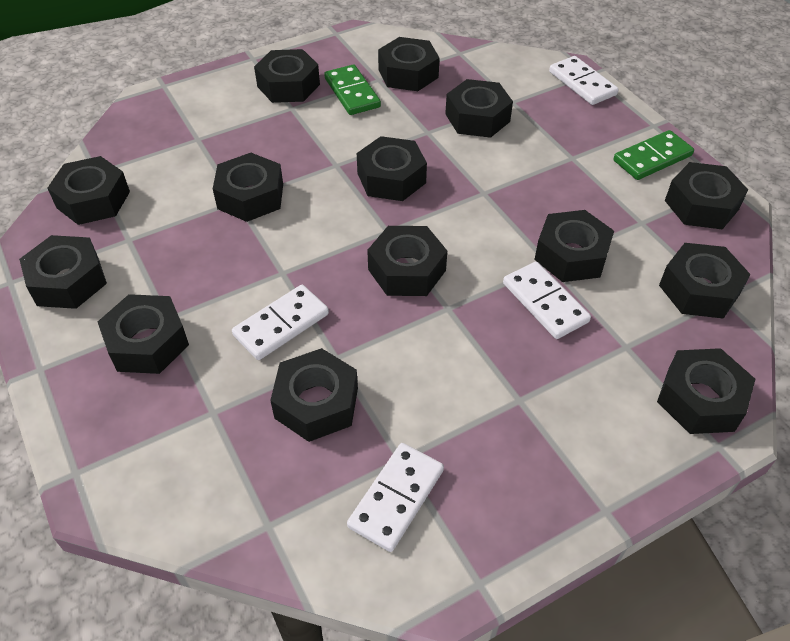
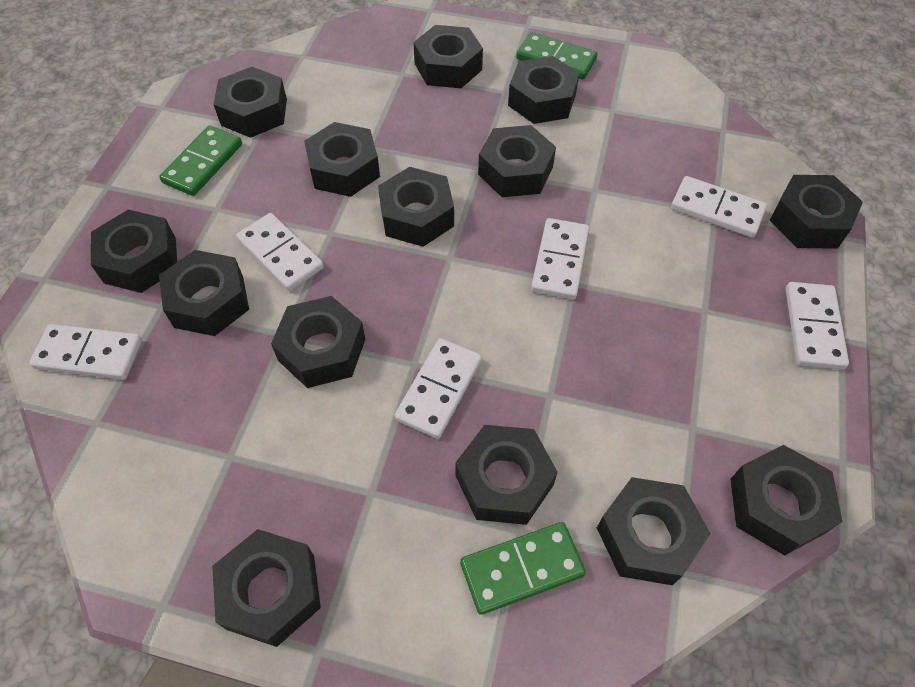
green domino: [324,65,381,115] [613,130,694,180] = 2 -> [159,125,242,196] [460,522,586,615] [516,32,597,80] = 3
white domino: [232,285,329,360] [347,443,444,552] [503,262,591,339] [549,56,619,105] = 4 -> [29,324,142,380] [236,213,324,291] [394,338,482,439] [531,218,589,299] [671,176,767,238] [785,282,849,369] = 6

